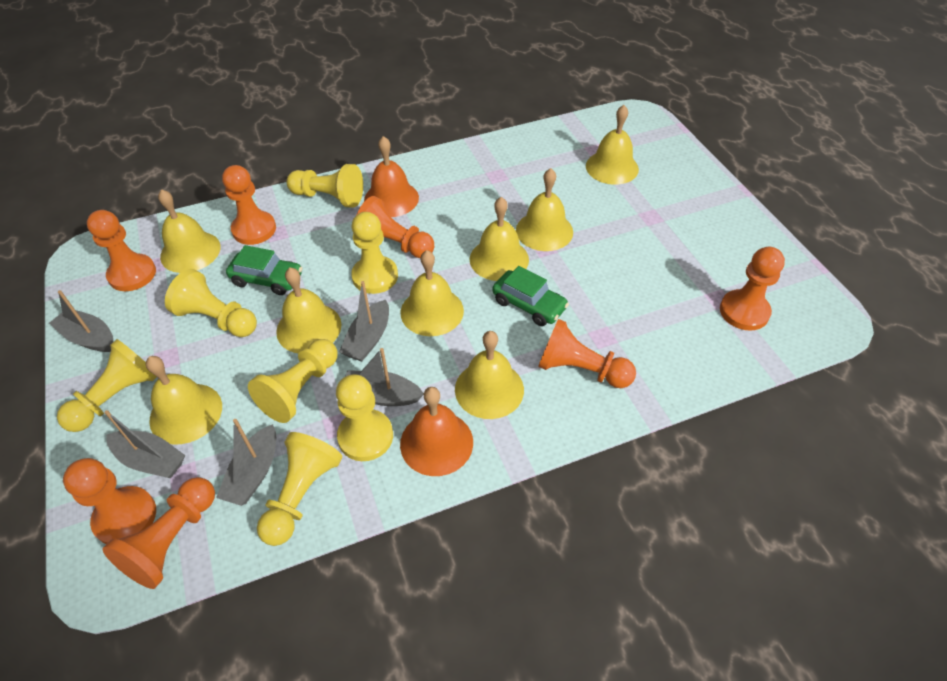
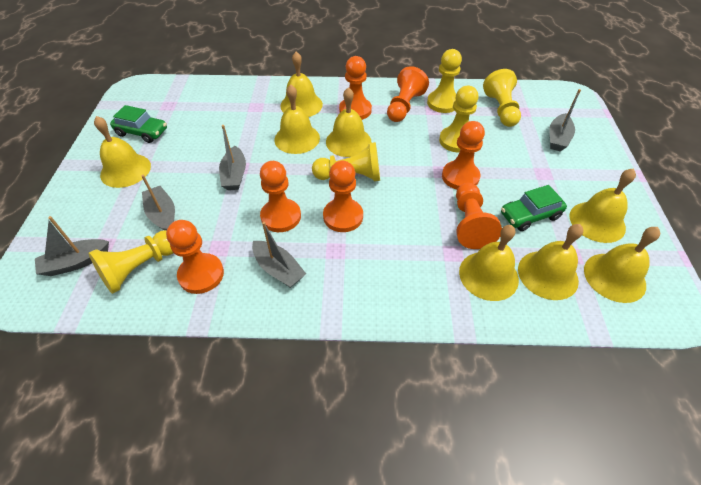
orange bell: [364,136,419,217] [400,387,473,476] = 2 -> none = 0
yellow pawn: [57,339,157,432] [165,269,257,337] [248,339,338,423] [257,432,342,546] [287,164,363,208] [336,374,393,461] [351,212,398,294] = 7 -> [88,230,173,294] [312,142,380,181] [427,49,462,113] [439,86,479,152] [483,69,521,127] = 5

